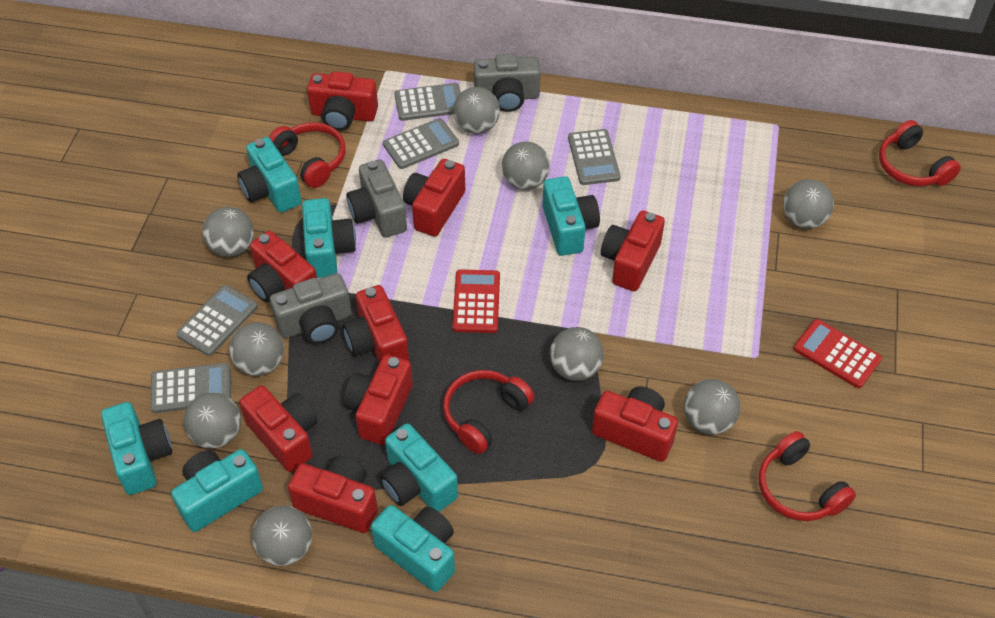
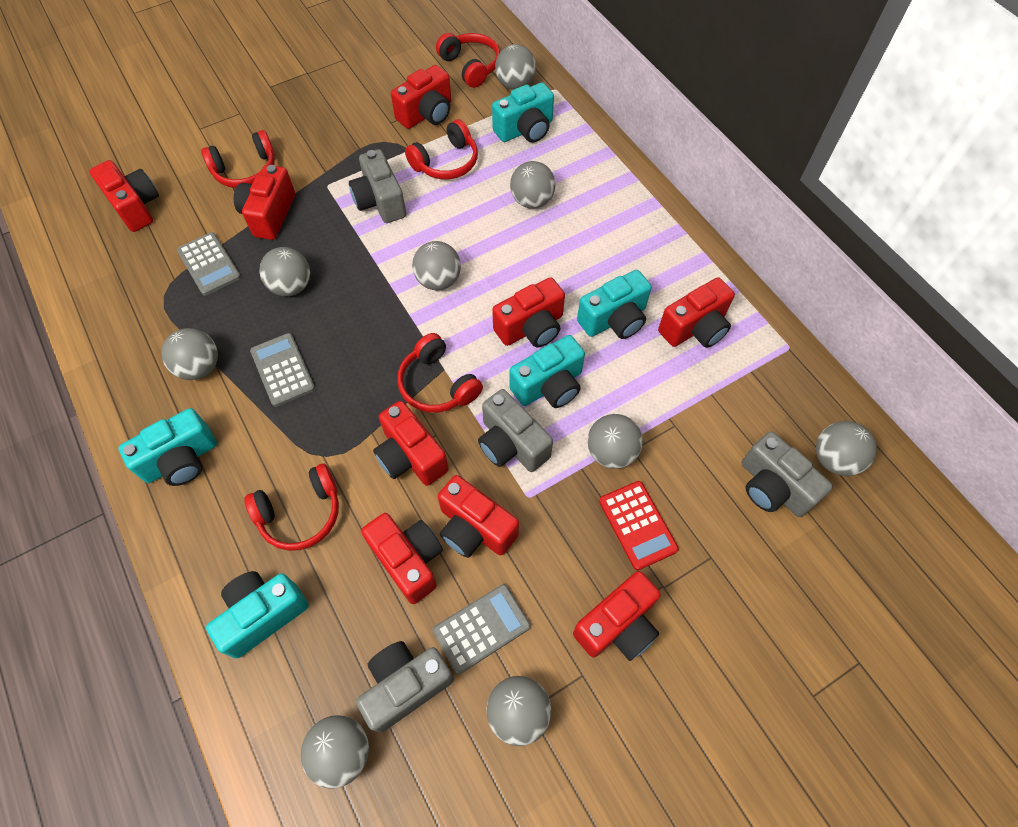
grey calculator: [150,363,231,413] [176,285,258,356] [383,118,459,169] [394,83,461,121] [568,129,621,185] = 5 -> [177,232,241,296] [250,333,315,407] [433,584,530,674] = 3
grey camera: [270,273,352,344] [346,159,407,238] [474,54,540,112] = 3 -> [349,149,406,223] [356,641,454,733] [478,389,553,472] [741,431,833,517] = 4
red calculator: [452,269,500,333] [793,319,882,388] = 2 -> [599,481,679,570] = 1
red headphones: [269,122,346,188] [443,370,534,454] [759,431,856,521] [879,120,961,186] = 4 -> [201,130,275,188] [244,464,339,551] [397,333,483,413] [405,119,478,179] [436,33,500,88] = 5
turquoise camera: [101,402,172,495] [171,449,263,532] [237,137,302,213] [302,198,356,278] [371,505,455,592] [380,424,458,512] [542,176,600,256] = 7 -> [118,408,217,486] [206,571,309,659] [492,82,554,143] [510,335,585,408] [577,270,652,339] = 5

